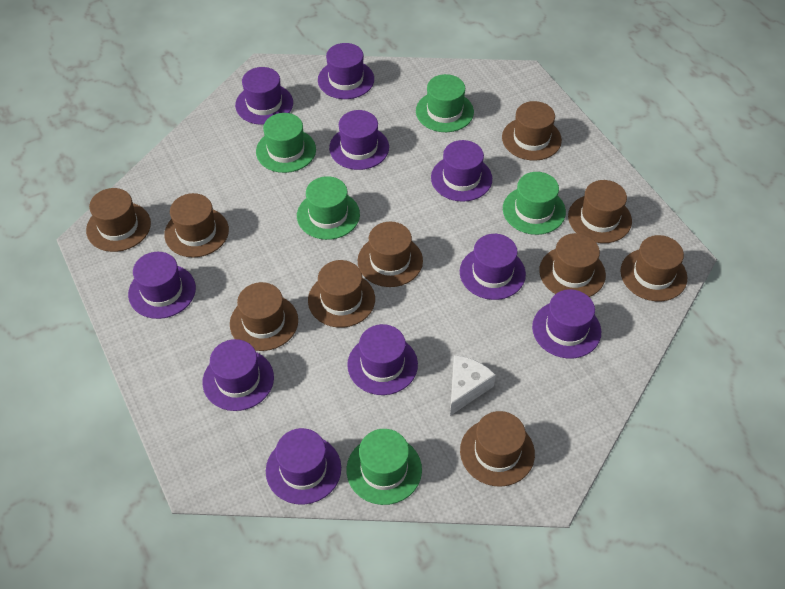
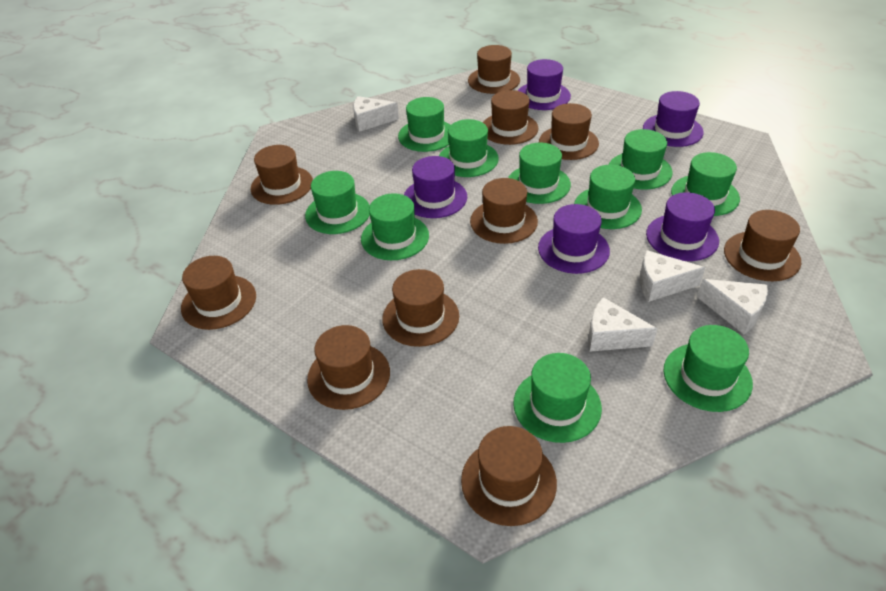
green hat: [256,113,316,173] [297,176,360,240] [347,429,422,505] [416,74,474,132] [503,172,566,235] = 5 -> [305,171,370,234] [361,193,429,260] [398,97,450,152] [439,119,499,177] [508,143,571,204] [513,353,602,443] [574,165,642,229] [609,129,673,190] [663,325,753,412] [671,152,740,216] = 10
purple hat: [128,252,196,319] [203,339,274,411] [235,67,293,125] [266,428,341,505] [318,43,374,99] [329,110,389,170] [347,324,418,395] [431,140,492,202] [460,234,526,300] [532,289,601,359] = 10 -> [404,156,467,218] [518,59,571,110] [538,204,610,274] [643,91,704,147] [646,192,719,261] = 5
white cheese: [450,355,496,416] = 1 -> [353,96,399,132] [588,297,657,352] [639,250,705,302] [697,279,768,334] = 4

